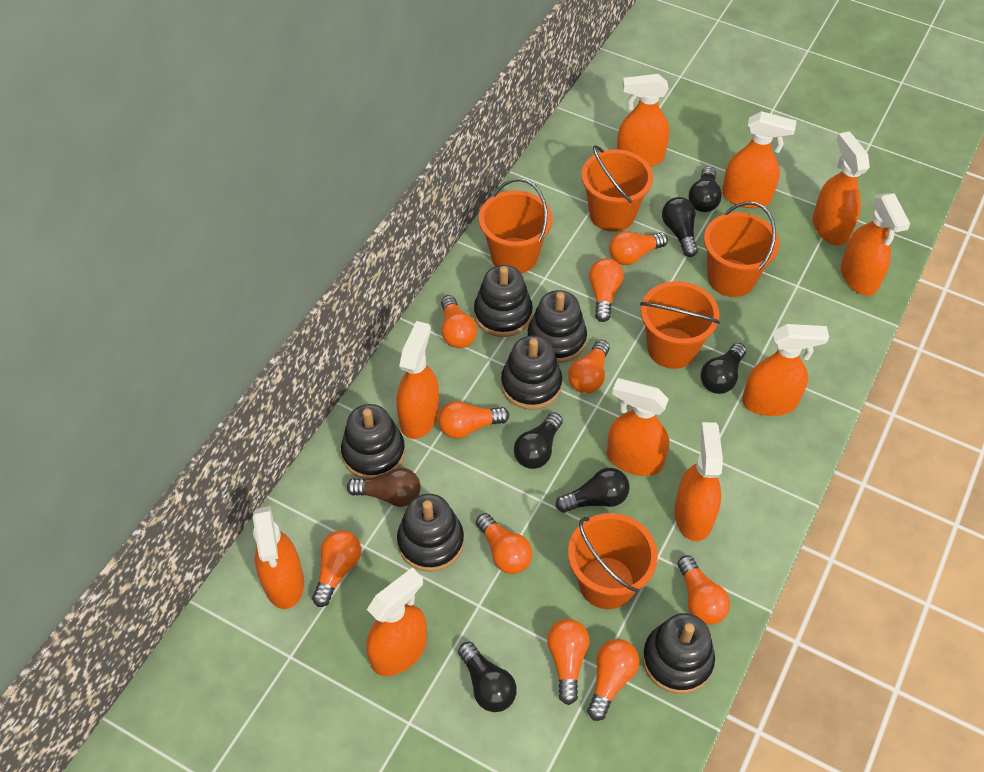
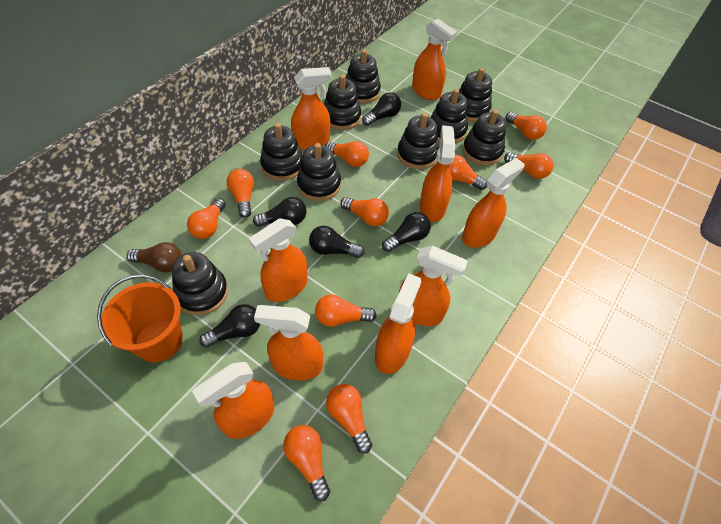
black light bulb: [458,642,517,712] [514,412,563,469] [556,468,629,513] [662,197,698,257] [689,166,722,212] [701,343,746,394] = 6 -> [199,304,260,348] [253,197,307,227] [309,226,364,258] [362,93,401,126] [382,212,431,252] = 5
black stacking toy: [341,404,405,479] [397,494,464,572] [474,265,533,337] [501,336,562,410] [528,290,587,363] [642,613,715,694] = 6 -> [172,252,228,315] [260,123,302,181] [297,143,341,201] [324,75,361,130] [346,50,381,104] [397,113,439,169] [430,89,468,143] [459,68,492,122] [462,110,506,165] = 9
orange bucket: [479,178,552,274] [568,513,658,609] [581,145,653,232] [640,281,720,369] [704,201,779,297] = 5 -> [97,275,183,362] = 1
orange spray bottle: [253,506,304,609] [366,567,427,676] [397,321,439,439] [607,378,669,476] [617,74,670,167] [674,422,723,541] [722,111,797,208] [742,324,829,416] [813,131,870,245] [841,193,910,296] = 10 -> [192,362,274,439] [249,218,308,302] [254,305,323,381] [291,67,332,150] [375,273,422,374] [399,246,468,326] [412,19,457,100] [420,125,455,222] [462,158,525,248] = 9

